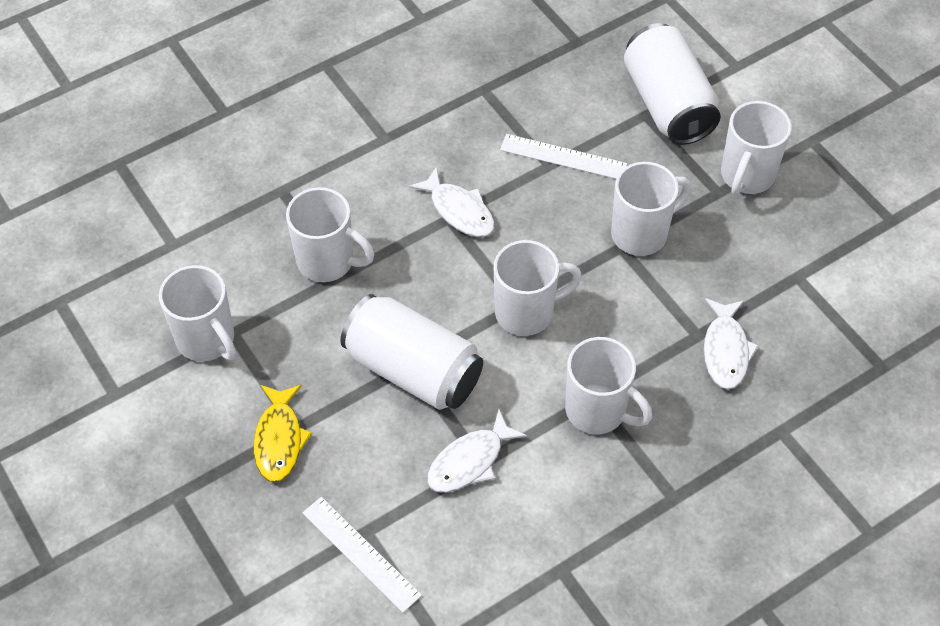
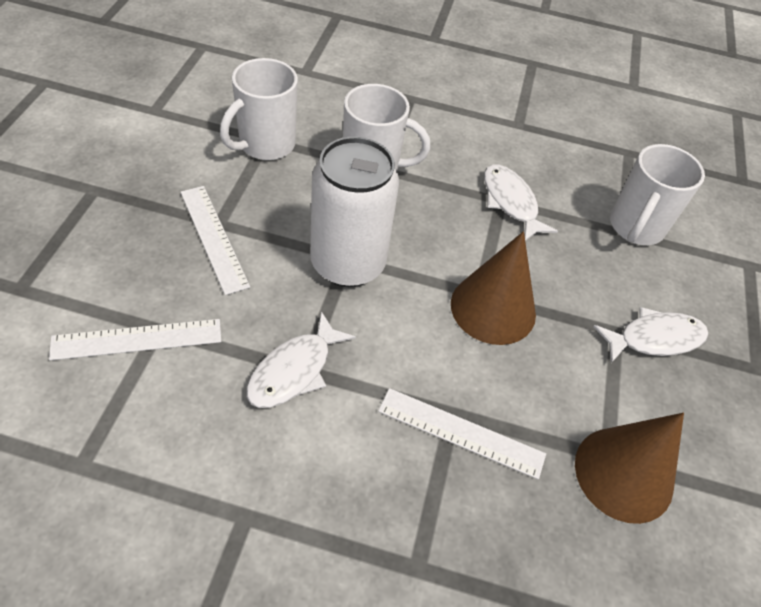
brown cone: none = 0 -> [451,231,536,345] [575,413,684,524] = 2
white can: [340,294,483,410] [624,23,721,145] = 2 -> [310,137,399,287] = 1
white mug: [159,265,236,362] [286,187,375,282] [494,240,582,336] [565,337,652,434] [611,162,691,256] [721,101,792,196] = 6 -> [220,58,298,160] [343,84,431,171] [610,144,705,245] = 3
white ruler: [302,497,422,613] [500,134,627,179] = 2 -> [49,319,221,360] [181,186,250,295] [378,388,546,479] = 3
yellow fish: [254,385,312,483] = 1 -> none = 0

